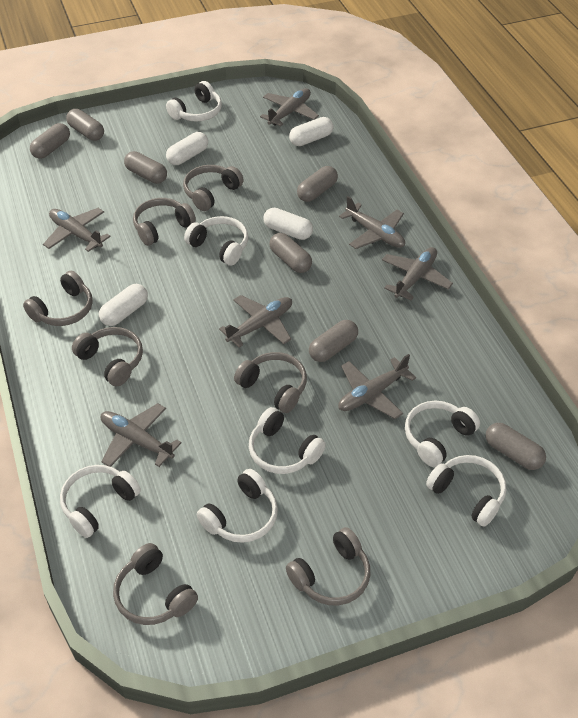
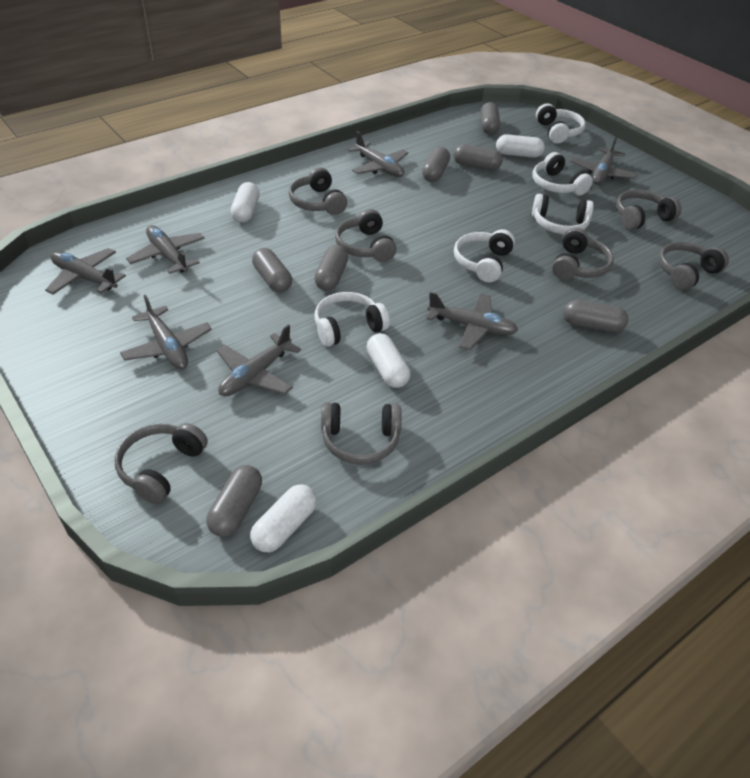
white headphones: [60,465,141,538] [166,81,222,122] [184,216,248,266] [197,469,278,543] [249,407,326,474] [405,401,480,467] [426,455,506,527] = 7 -> [315,292,390,347] [454,229,515,282] [532,194,594,234] [533,152,593,196] [536,103,586,143] = 5

